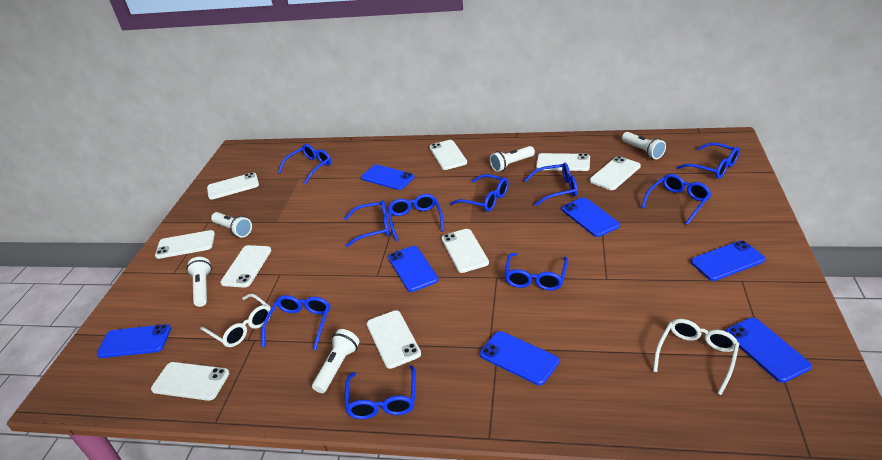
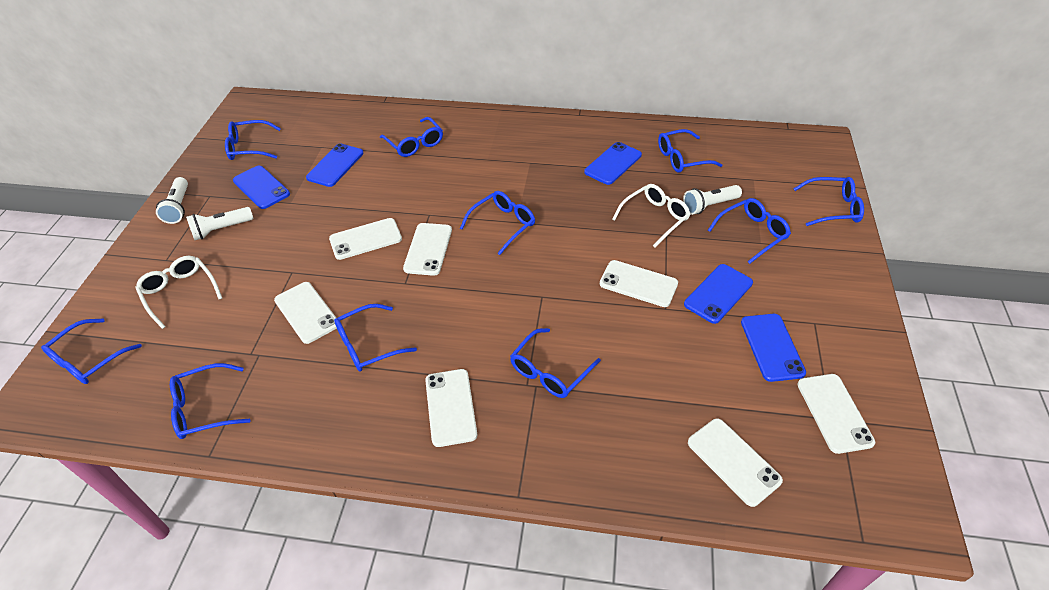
blue phone: [97,324,171,358] [361,164,414,190] [388,246,438,292] [480,331,559,385] [562,197,620,237] [691,240,765,281] [726,318,812,383] = 7 -> [233,166,290,209] [306,143,363,187] [584,142,642,185] [684,264,753,324] [741,314,806,382] = 5
white flashlight: [187,257,212,307] [211,212,252,238] [312,329,360,393] [490,146,535,172] [622,132,666,159] = 5 -> [156,177,188,224] [186,207,254,240] [683,185,742,215] = 3
white phone: [151,362,230,401] [155,230,215,259] [207,172,259,200] [220,245,271,288] [366,310,421,369] [429,140,467,170] [441,229,489,273] [536,153,590,171] [590,156,641,190] = 9 -> [274,282,337,344] [329,218,402,260] [403,223,452,276] [425,369,477,447] [600,260,678,307] [688,419,783,507] [797,374,875,454] = 7

